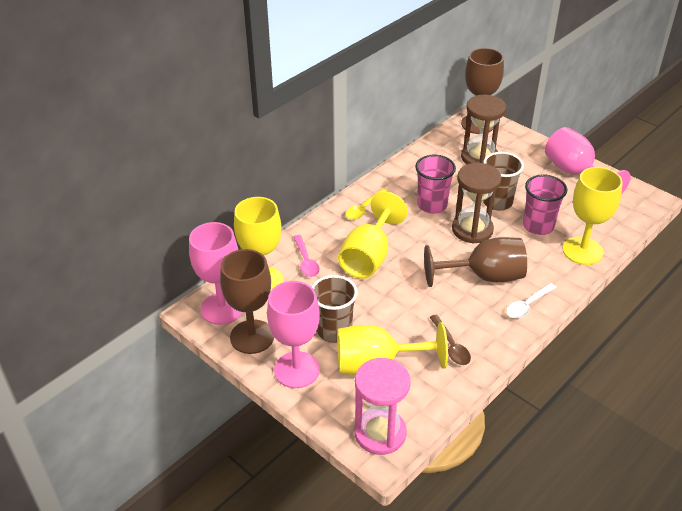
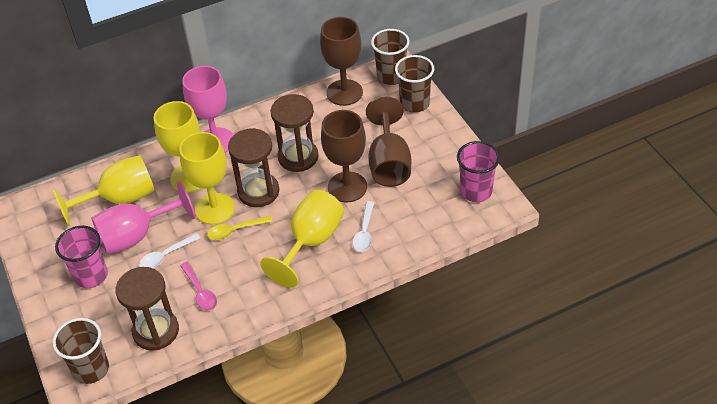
brown cup: [312,275,358,343] [483,152,524,210] = 2 -> [52,318,109,384] [371,29,410,85] [395,55,434,113] = 3
brown hourglass: [452,163,502,243] [461,94,506,164] = 2 -> [116,267,179,351] [228,128,279,207] [270,94,319,172] = 3
brown spoon: [429,315,471,365] = 1 -> none = 0
pink goblet: [189,222,242,325] [267,281,320,388] [545,127,631,193] = 3 -> [91,181,195,255] [182,66,233,153] = 2
pink hourglass: [354,358,411,455] = 1 -> none = 0
white spoon: [506,283,557,318] = 1 -> [139,233,200,268] [353,201,374,252] = 2

